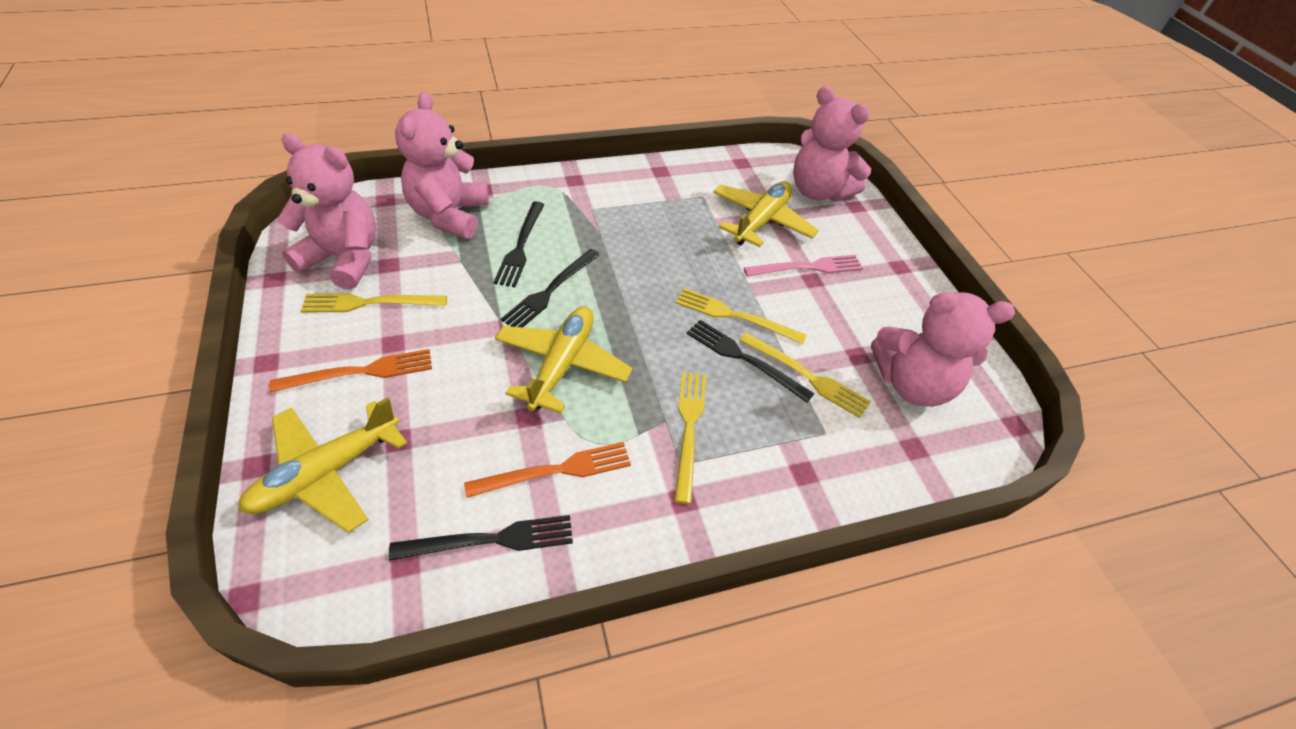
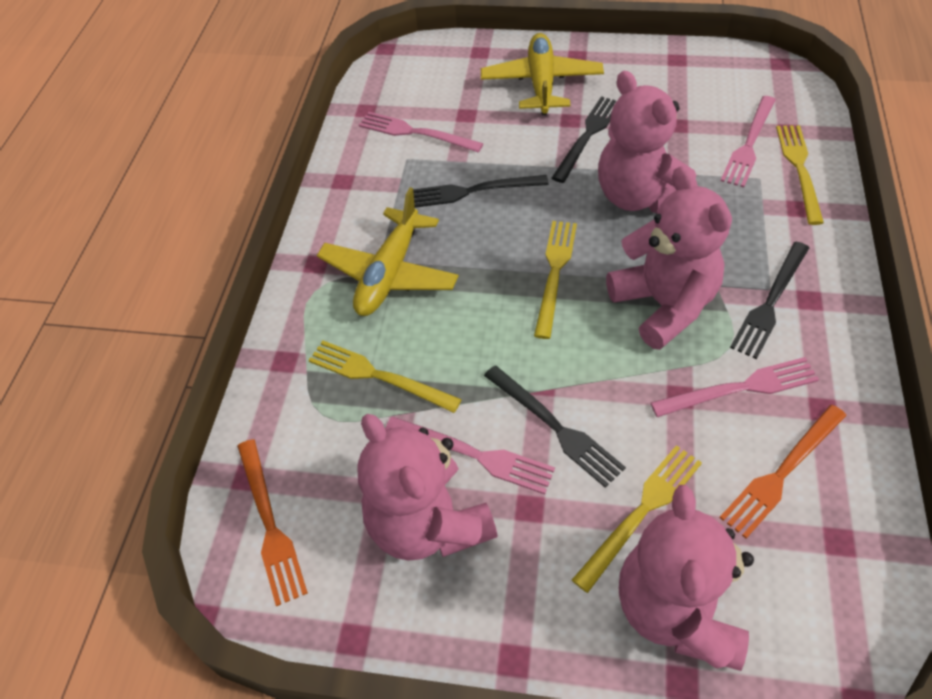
pink fork: [744,255,863,277] = 1 -> [359,112,483,153] [385,416,555,494] [651,357,819,417] [721,96,776,187] = 4
yellow plane: [238,397,407,533] [495,306,633,413] [713,181,819,247] = 3 -> [317,187,459,316] [481,33,604,116] = 2

